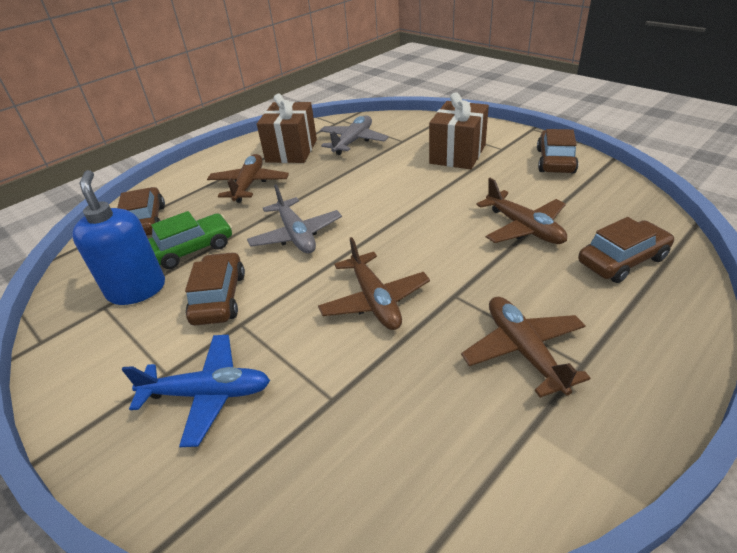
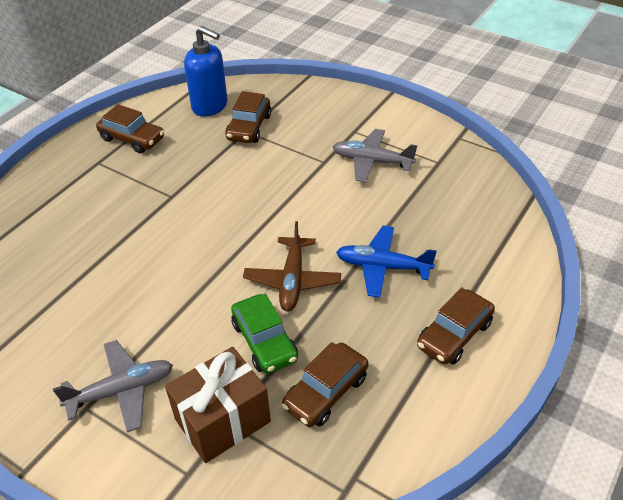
brown gift: [257,94,317,163] [429,92,489,169] = 2 -> [165,347,271,463] = 1
brown plane: [207,154,289,203] [318,237,430,330] [461,297,591,398] [476,178,567,244] = 4 -> [243,221,341,312] = 1

